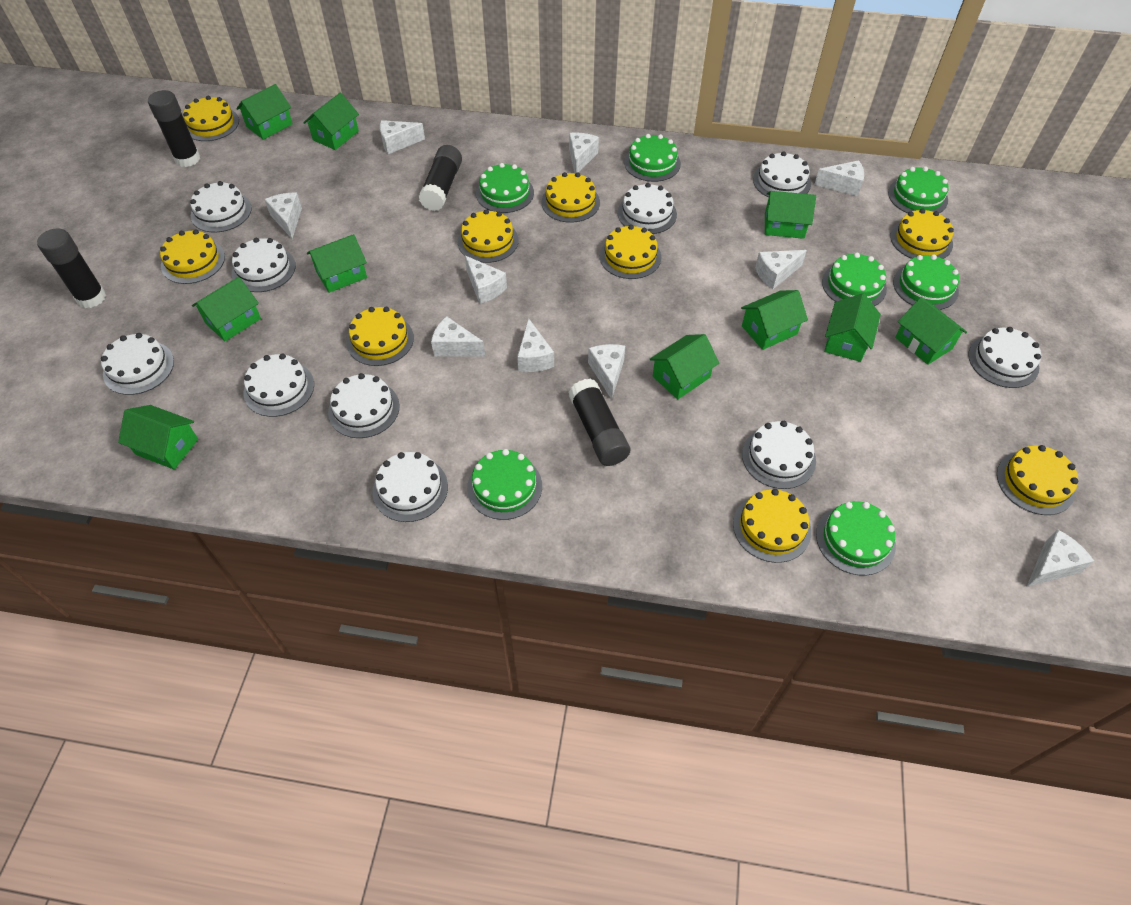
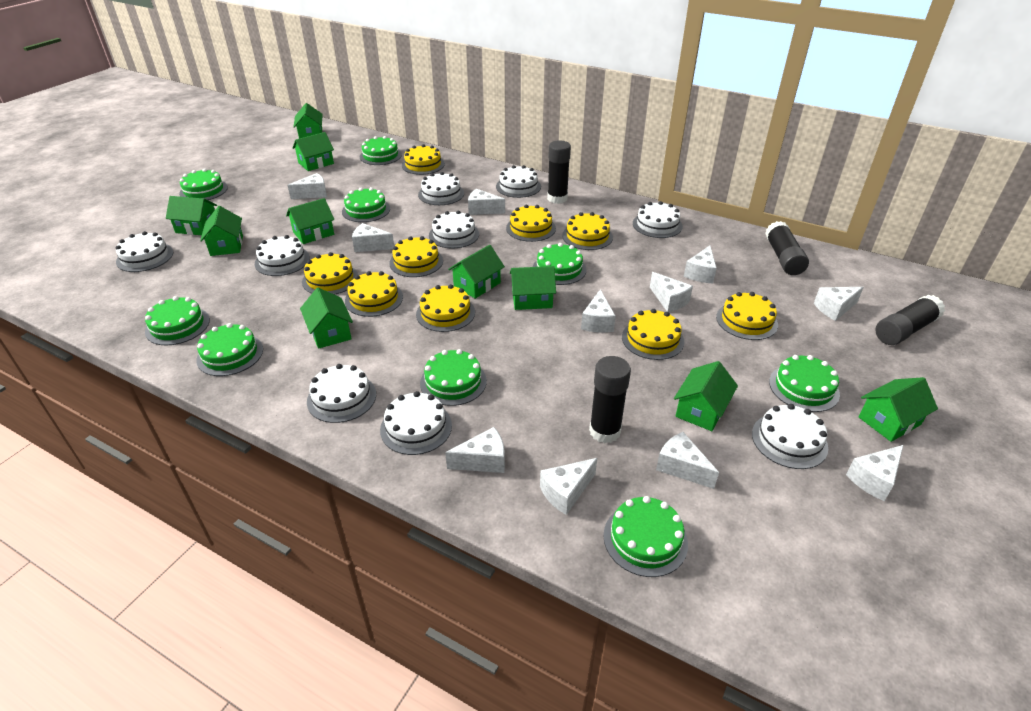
green cake: [467,449,542,520] [476,163,534,213] [624,134,681,182] [816,501,896,576] [822,253,887,306] [888,166,949,213] [893,255,959,310] = 7 -> [145,296,210,345] [179,168,228,200] [196,323,263,376] [342,187,390,222] [360,136,402,165] [420,349,487,406] [533,243,587,285] [603,496,688,577] [769,355,840,412] = 9
white cake: [101,333,174,395] [190,181,252,233] [232,238,296,292] [243,354,314,417] [328,373,400,438] [372,452,448,522] [617,183,677,234] [742,421,816,489] [753,152,811,197] [968,327,1041,388] = 10 -> [116,231,173,272] [255,235,310,276] [307,364,376,423] [380,391,452,455] [418,172,464,205] [429,211,479,248] [496,165,541,198] [633,201,683,238] [752,404,828,469] = 9
white cheese: [264,193,302,239] [380,120,425,154] [431,316,485,357] [465,256,507,304] [517,318,554,372] [569,132,599,173] [588,344,625,400] [755,250,807,290] [814,160,864,196] [1027,529,1094,587] = 10 -> [287,173,327,199] [352,223,394,252] [445,427,505,473] [468,189,505,215] [540,458,597,515] [581,290,616,333] [650,272,693,312] [656,432,719,489] [684,246,717,283] [814,287,864,321] [846,445,903,501] = 11

